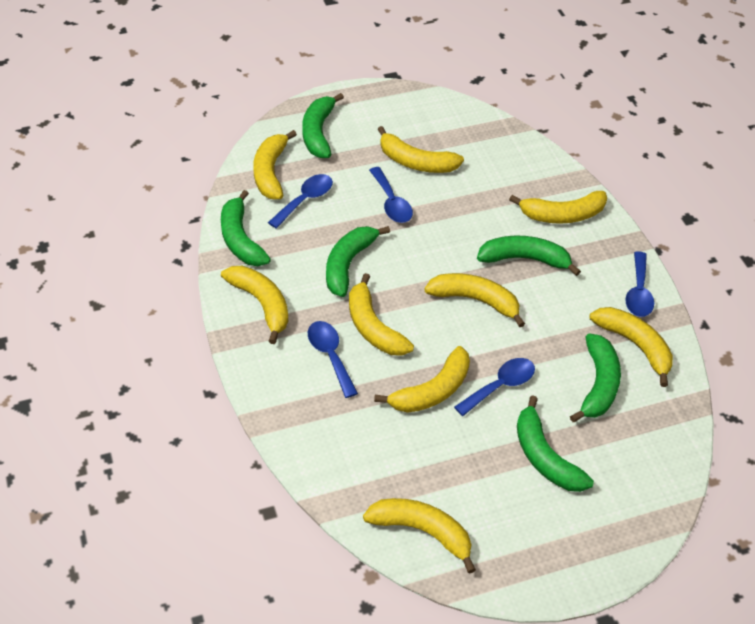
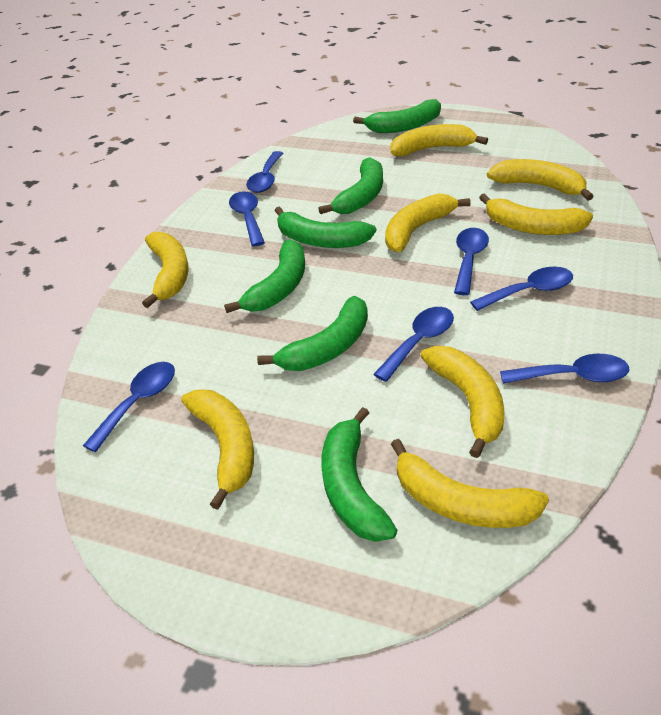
blue spoon: [268,174,333,228] [308,321,358,398] [369,167,413,223] [454,358,535,416] [625,251,654,317] = 5 -> [83,362,175,452] [229,191,265,246] [246,151,283,193] [373,307,454,382] [454,228,489,295] [470,267,573,311] [500,354,629,384] = 7
yellow banana: [221,266,288,344] [253,130,297,200] [349,273,414,356] [363,498,476,574] [374,346,470,413] [378,126,464,173] [424,273,525,327] [509,191,607,224] [589,307,673,387] = 9 -> [142,232,189,308] [181,389,254,510] [385,193,471,252] [391,124,488,156] [391,439,549,528] [421,346,504,458] [479,193,593,235] [487,159,594,201] = 8

